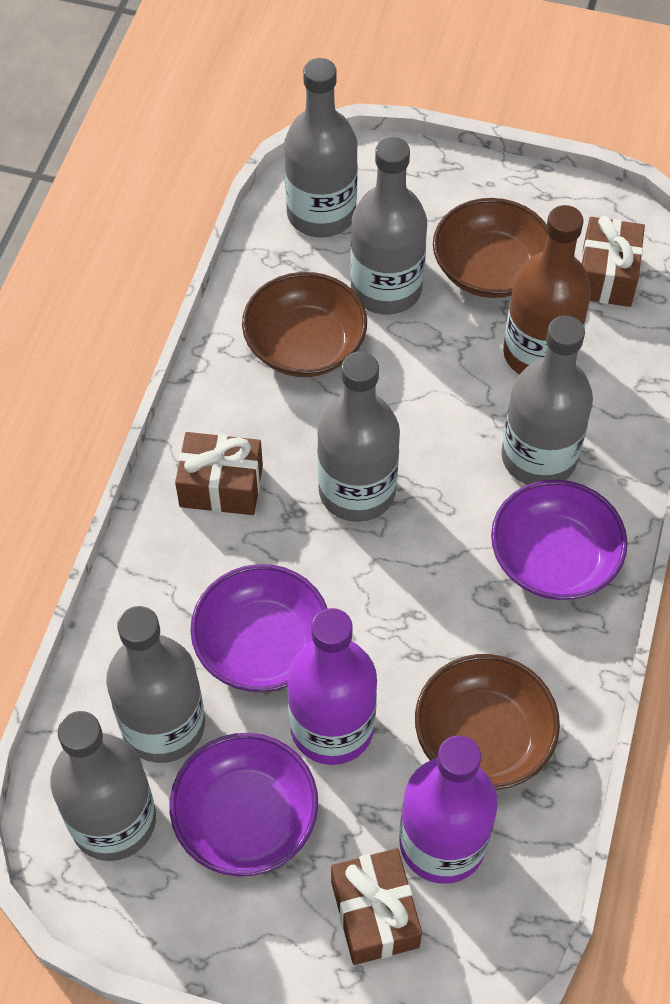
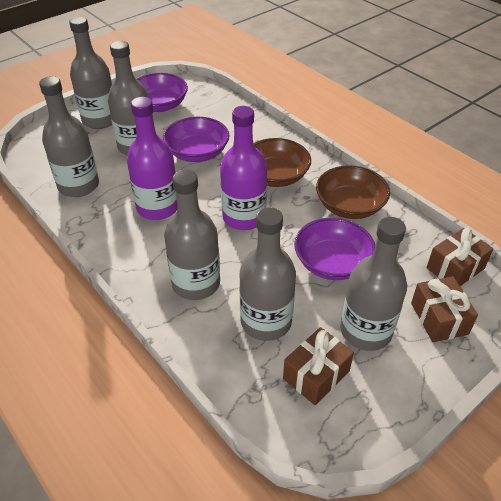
brown bottle: [503,205,591,375] = 1 -> none = 0
brown bowl: [242,272,367,377] [415,654,560,790] [433,198,548,298] = 3 -> [253,138,311,187] [316,165,390,219] = 2

